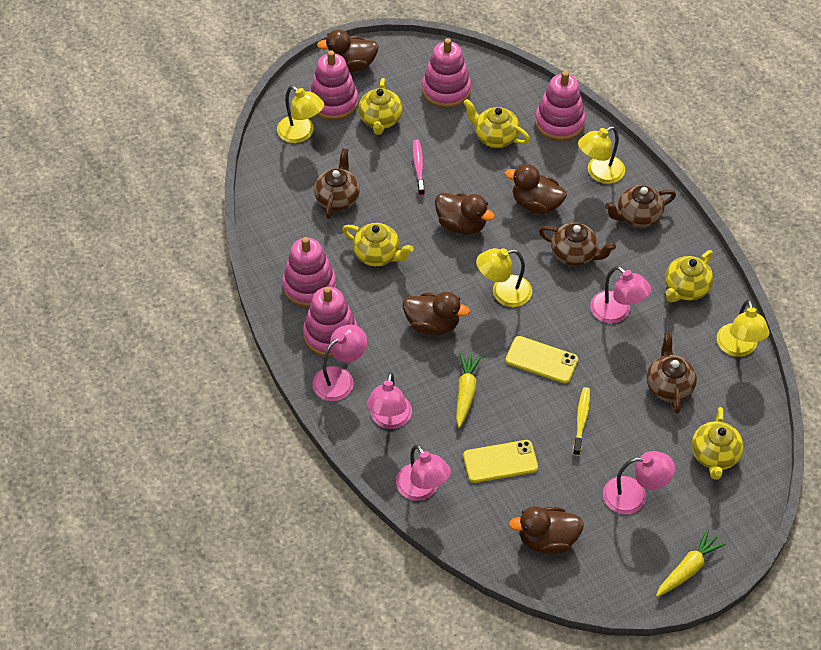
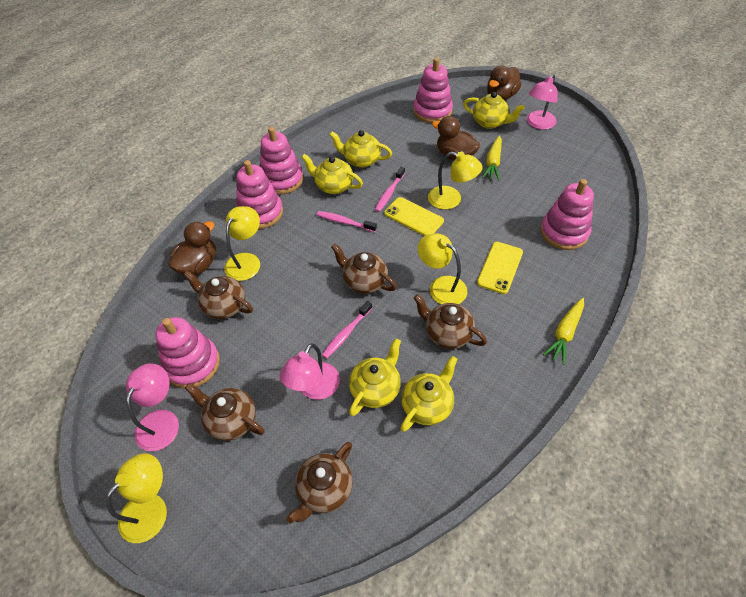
brown duck: [317,30,379,72] [403,292,470,335] [435,193,495,235] [505,164,567,214] [509,506,584,554] = 5 -> [168,221,216,275] [432,116,480,160] [487,65,522,100] = 3
brown teapot: [314,148,360,219] [539,222,616,266] [605,185,676,228] [647,332,697,414] = 4 -> [183,271,253,319] [185,383,265,441] [287,442,353,524] [331,244,397,294] [413,294,487,349] = 5
pink lamp: [313,325,367,401] [367,372,412,429] [396,445,451,501] [590,266,651,323] [603,451,675,514] = 5 -> [126,363,179,451] [280,343,340,400] [527,74,558,130] = 3
pink toothbrush: [413,140,425,196] = 1 -> [317,211,377,232] [322,301,372,359] [375,167,405,212] = 3
yellow toothbrush: [573,387,590,456] = 1 -> none = 0

